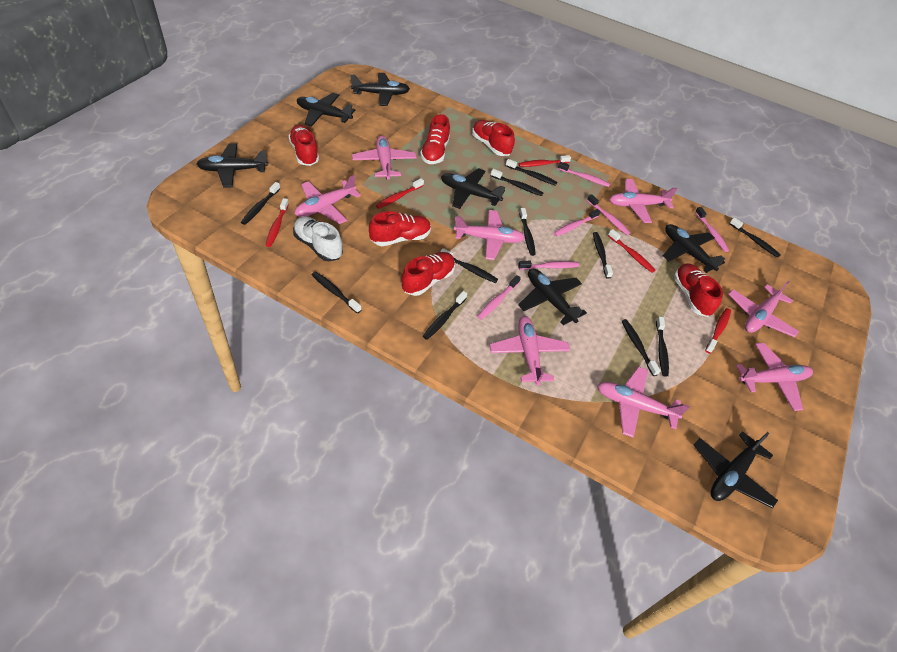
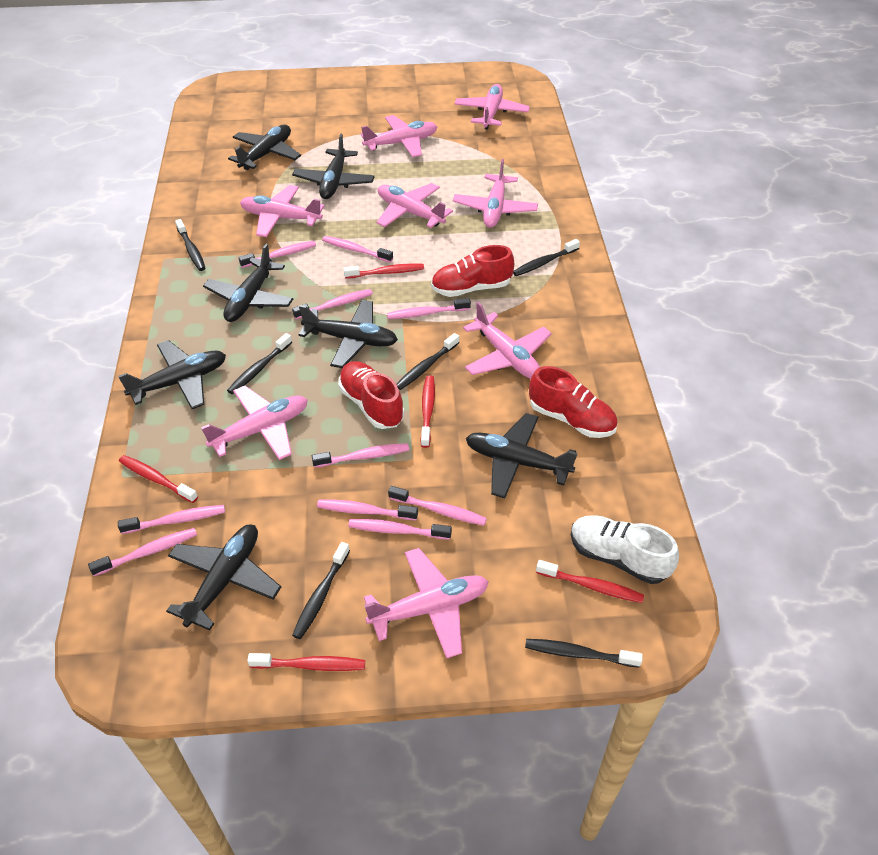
black toothbrush: [241,182,281,225] [312,271,361,314] [423,291,467,340] [440,248,498,283] [491,169,543,196] [506,159,558,186] [519,208,536,256] [593,232,613,279] [622,319,661,376] [656,316,669,377] [729,217,781,258] = 11 -> [175,219,205,271] [227,333,292,394] [292,542,350,639] [396,333,460,390] [513,239,580,276] [525,639,643,668] = 6
pink toothbrush: [477,275,521,320] [518,261,580,270] [554,209,601,237] [558,162,610,187] [587,194,630,235] [695,207,729,252] = 6 -> [88,528,197,576] [118,505,225,534] [239,241,316,268] [292,289,373,319] [312,443,409,468] [317,500,418,520] [322,236,393,263] [348,519,452,540] [387,298,471,319] [388,486,487,526] = 10
red shoe: [288,125,319,166] [369,211,431,246] [401,252,455,296] [420,114,450,164] [472,120,515,156] [674,263,723,317] = 6 -> [338,361,404,429] [431,245,514,297] [529,366,617,438] = 3

